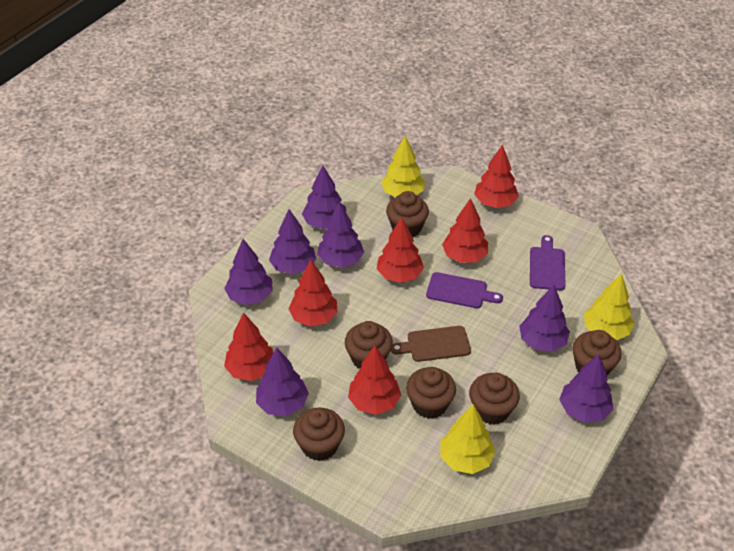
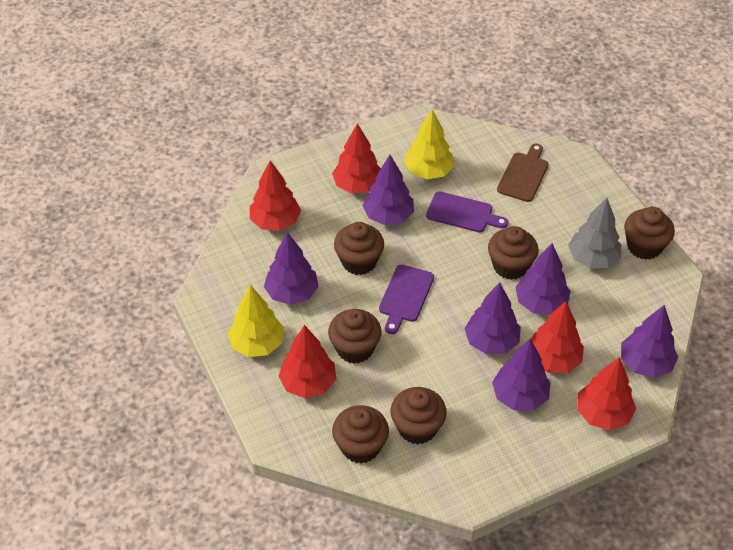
grey tree: none = 0 -> [568,198,621,268] = 1
purple tree: [224,239,273,305] [256,348,309,416] [269,209,316,274] [302,165,346,229] [317,202,364,268] [519,285,570,352] [559,354,613,423] = 7 -> [264,232,319,305] [363,155,414,225] [465,283,521,354] [492,338,551,410] [516,243,571,315] [621,305,678,378] = 6
red tree: [224,312,273,381] [289,260,337,327] [348,346,401,415] [377,217,424,283] [442,198,488,263] [474,144,519,208] = 6 -> [250,160,301,231] [278,325,336,398] [332,123,381,193] [531,301,584,373] [577,357,636,430] = 5
yellow tree: [381,136,425,197] [441,404,495,474] [584,273,634,340] = 3 -> [228,285,284,357] [404,109,454,179] = 2

